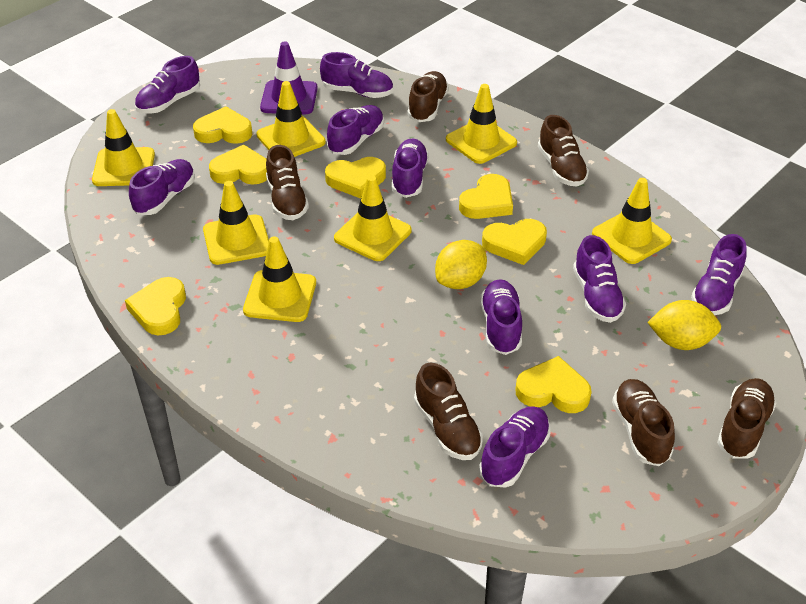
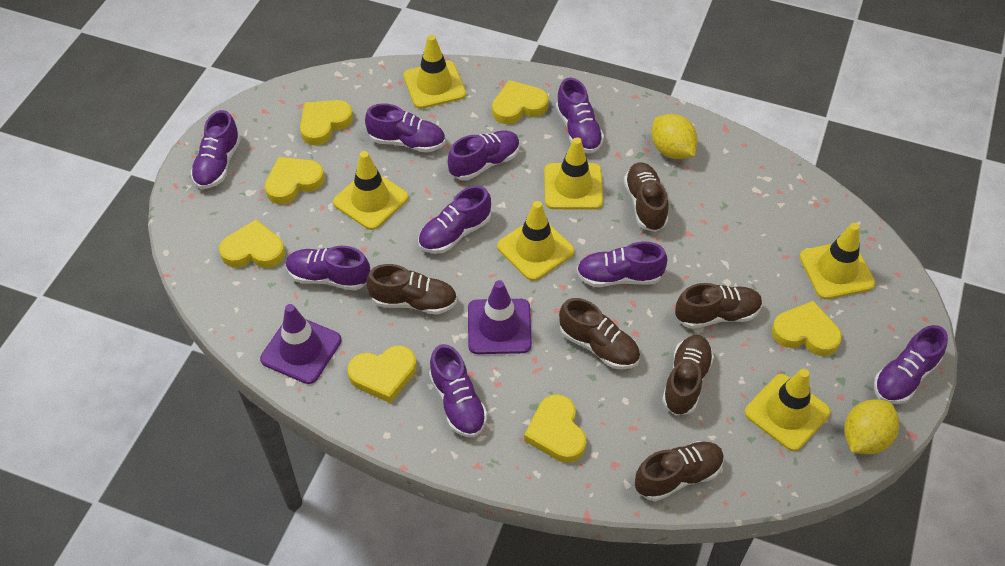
purple traffic cone: [260,42,318,114] = 1 -> [260,304,341,384] [468,280,532,354] = 2
yellow traffic cone: [92,109,155,186] [203,181,269,265] [243,236,316,322] [256,81,326,157] [334,175,412,261] [446,84,517,164] [592,178,672,264] = 7 -> [333,151,408,230] [403,35,466,109] [497,201,575,281] [544,137,603,210] [745,368,831,451] [799,223,875,299] = 6

